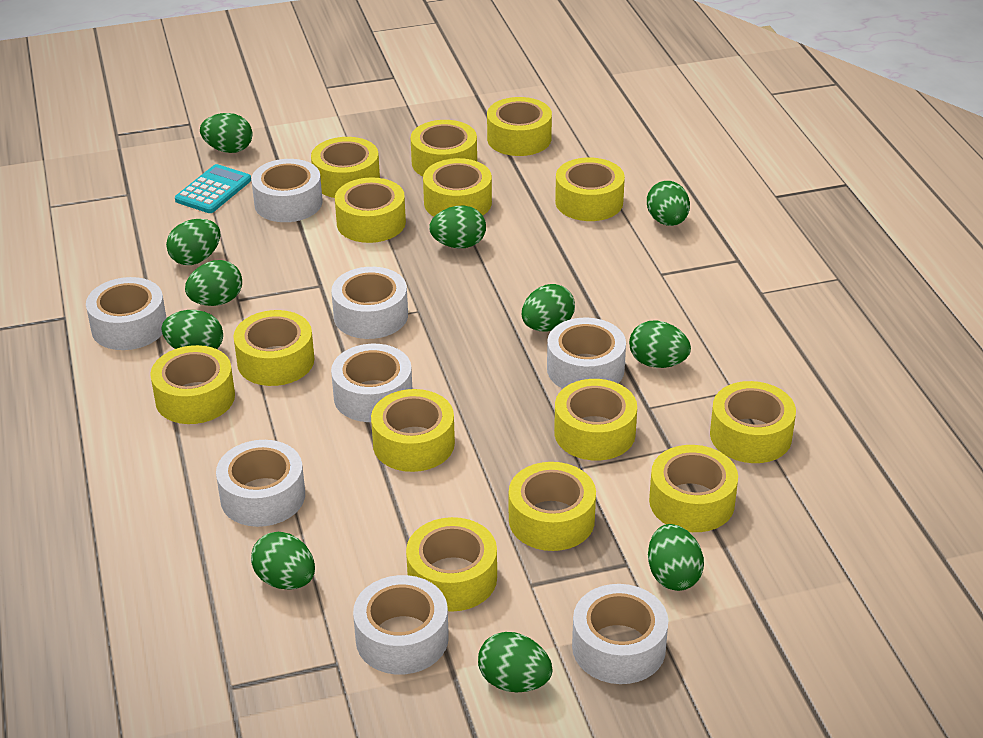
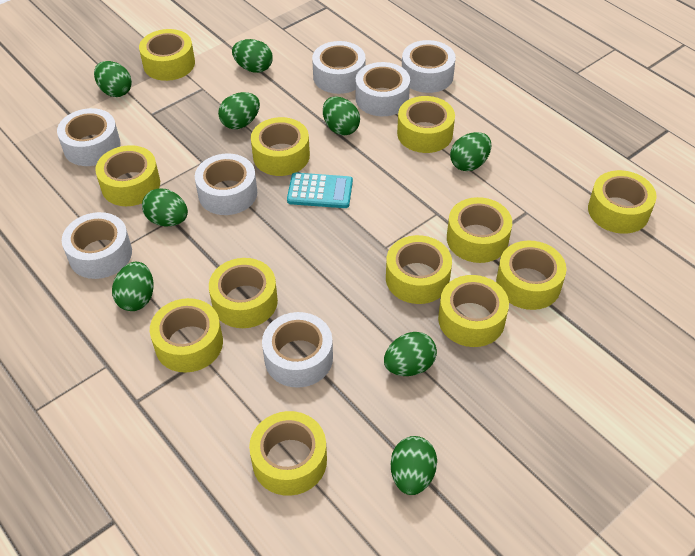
green egg: [161,310,223,349] [166,219,220,265] [185,260,242,306] [200,113,252,153] [251,532,315,590] [429,206,486,248] [478,632,552,692] [522,284,575,331] [629,320,691,368] [647,181,690,226] [648,524,704,591] = 11 -> [94,61,132,97] [112,262,154,311] [142,188,188,227] [218,92,260,129] [232,39,273,73] [323,97,360,136] [384,332,437,376] [391,436,437,495] [450,132,491,171] = 9
white tape: [86,277,166,350] [216,440,305,527] [251,159,323,222] [331,267,408,339] [331,344,412,422] [353,575,449,674] [547,318,626,389] [572,584,668,684] = 8 -> [57,108,120,166] [62,212,132,279] [195,154,257,215] [262,312,333,388] [312,41,366,94] [356,62,410,116] [402,40,456,93] = 7
yellow tape: [150,345,235,424] [233,310,314,386] [311,137,380,198] [335,177,406,243] [371,389,455,472] [406,517,497,612] [411,120,477,176] [423,158,492,217] [487,97,552,156] [509,462,596,551] [554,379,637,461] [555,158,625,221] [649,445,738,532] [710,381,796,463] = 14 -> [95,145,160,206] [139,29,195,81] [150,298,223,373] [209,258,278,328] [249,411,327,496] [251,117,310,176] [386,235,452,304] [397,96,455,153] [438,275,509,347] [447,197,512,263] [496,241,567,310] [588,170,656,234] = 12

